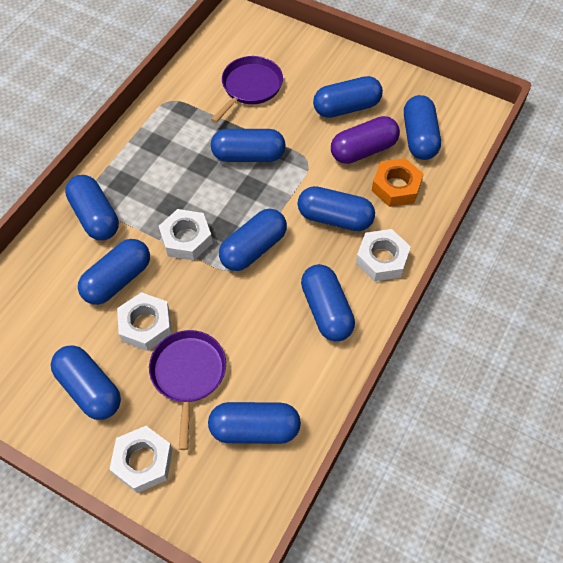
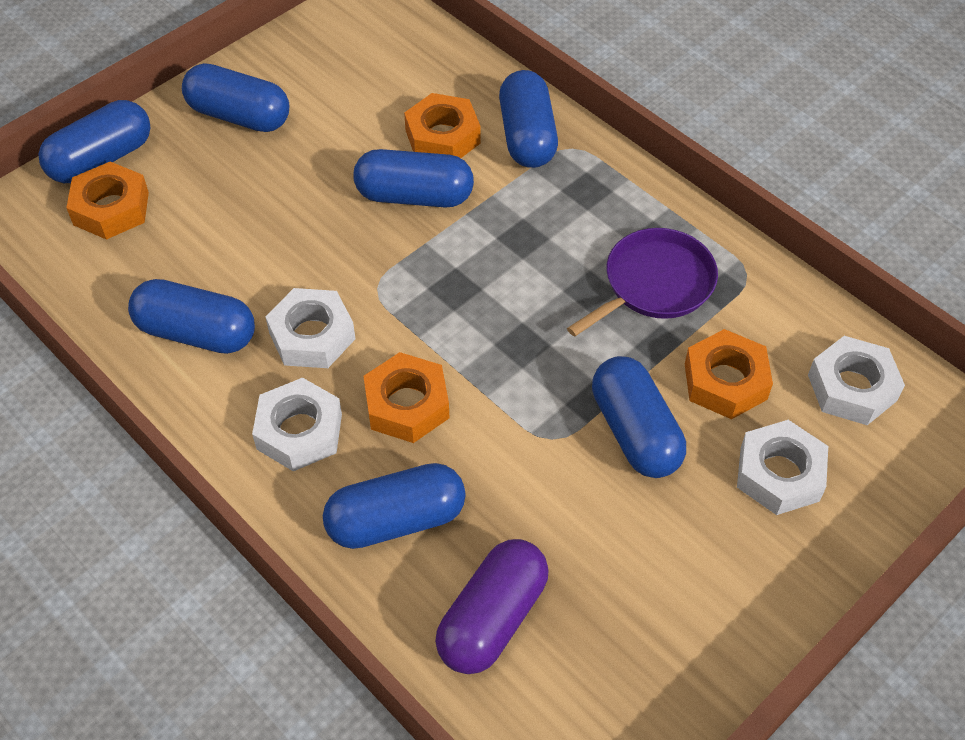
blue capsule: [51,345,121,420] [65,175,119,240] [78,239,150,305] [208,402,301,444] [211,129,286,162] [219,209,287,271] [298,186,375,231] [301,264,355,341] [313,76,383,118] [404,95,441,160] = 10 -> [38,100,150,183] [128,279,255,354] [182,63,289,132] [323,463,466,549] [353,149,474,207] [499,70,558,168] [592,356,686,478] = 7
orange nut: [372,158,423,207] = 1 -> [66,162,149,240] [363,352,449,443] [404,93,480,158] [685,329,773,419] = 4
purple pan: [149,330,226,450] [211,56,283,123] = 2 -> [567,228,718,337] = 1

